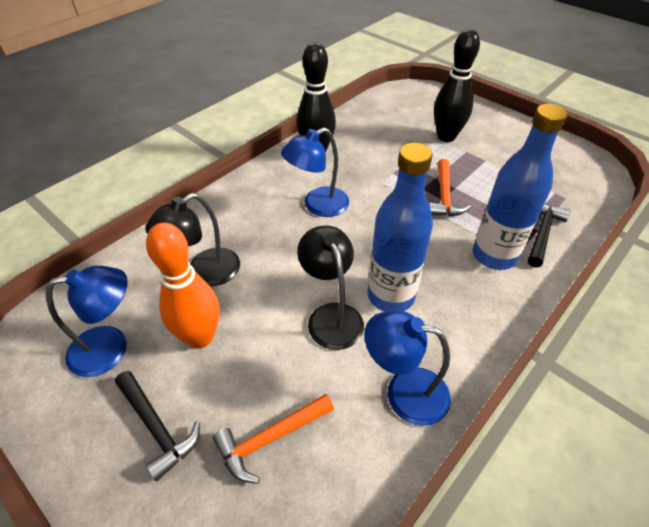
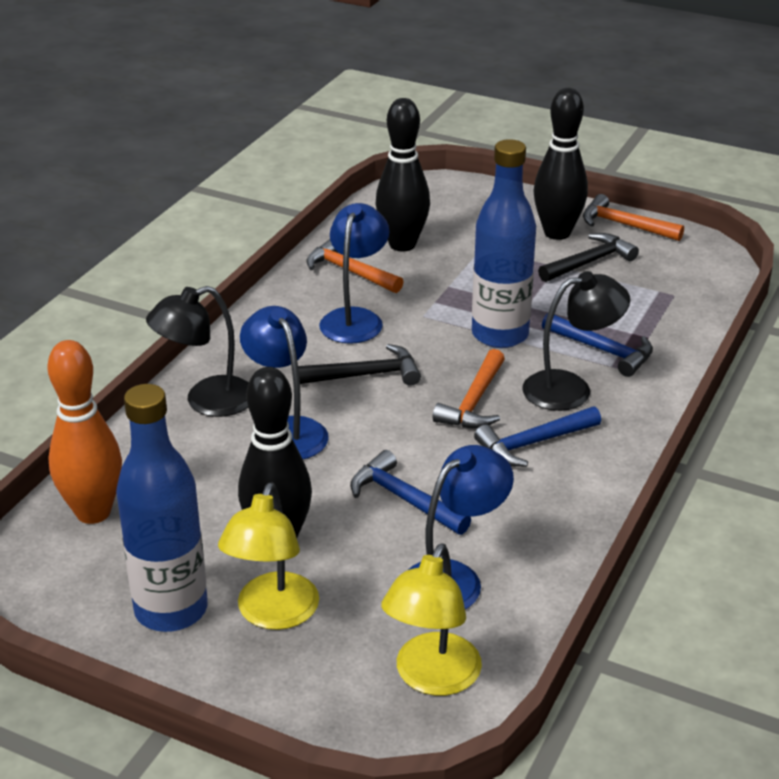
black bowling pin: [297,42,336,152] [434,29,480,142] = 2 -> [238,367,312,538] [376,98,430,251] [533,88,588,240] = 3
blue hammer: none = 0 -> [350,450,471,535] [474,406,601,467] [542,313,653,377] = 3
orange hammer: [213,394,334,483] [429,159,471,216] = 2 -> [306,239,404,293] [433,349,505,428] [583,194,684,241] = 3
yellow lamp: none = 0 -> [218,482,319,630] [381,543,482,696] = 2

